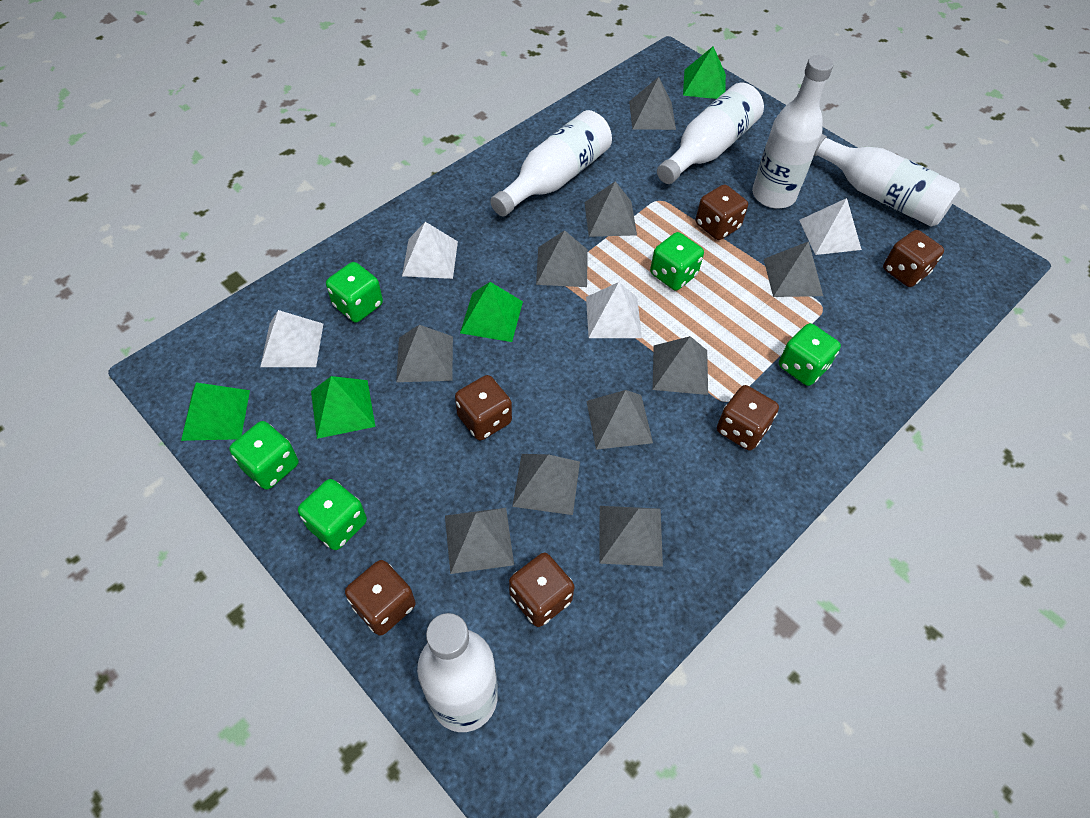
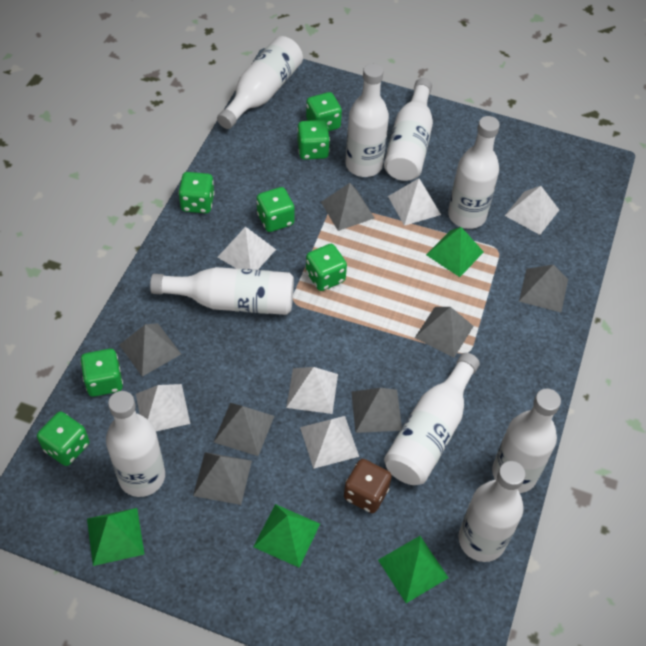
brown dice: [345,560,416,636] [455,375,512,440] [509,553,575,627] [696,185,748,240] [717,385,779,451] [883,230,944,287] = 6 -> [344,459,392,513] = 1
green dice: [229,421,299,490] [298,479,367,550] [326,262,383,322] [650,232,704,290] [779,323,841,386] = 5 -> [37,412,89,466] [80,349,123,397] [178,172,215,213] [257,187,295,232] [297,120,330,160] [306,92,342,131] [306,244,347,291] = 7
grey pyramid: [396,325,453,382] [445,508,514,574] [512,454,580,515] [536,230,588,287] [584,181,637,237] [586,390,653,450] [599,506,663,567] [629,77,676,130] [653,336,708,395] [764,241,823,297] = 10 -> [119,323,181,377] [193,452,252,505] [214,403,274,456] [321,183,374,231] [351,388,402,433] [415,307,474,358] [519,264,568,312] = 7
white bottle: [417,613,498,732] [490,110,612,216] [657,83,764,184] [752,55,833,209] [814,134,960,226] = 5 -> [106,391,165,497] [150,267,294,315] [217,36,303,129] [345,63,389,177] [384,78,433,181] [384,353,480,485] [448,116,500,229] [458,461,526,562] [492,388,561,493] = 9
white pyramid: [260,310,323,367] [402,222,458,279] [586,282,642,338] [799,198,862,255] = 4 -> [136,384,190,431] [217,227,276,270] [286,367,338,414] [300,416,359,469] [388,178,441,226] [505,186,559,235] = 6

